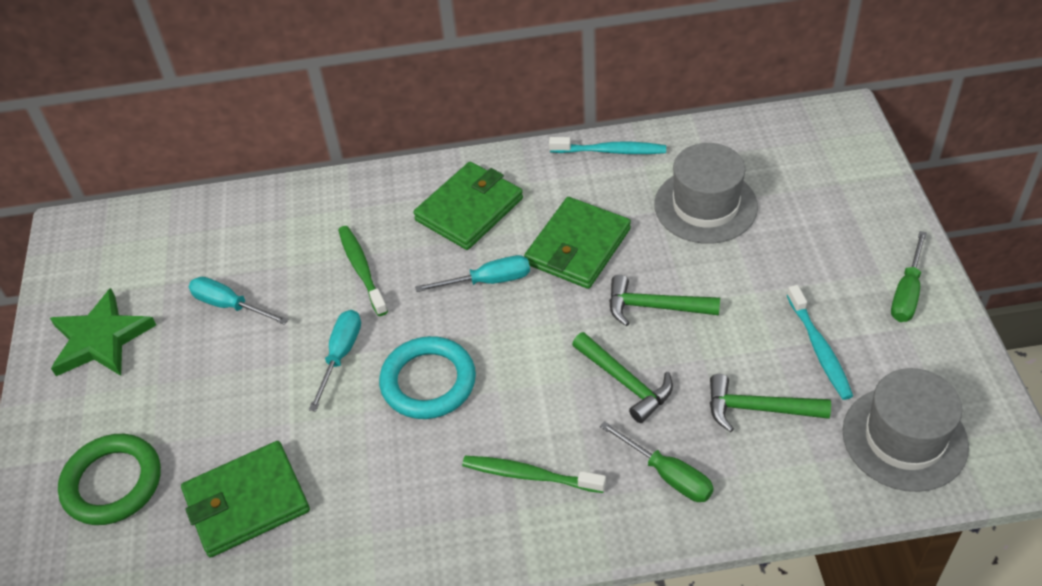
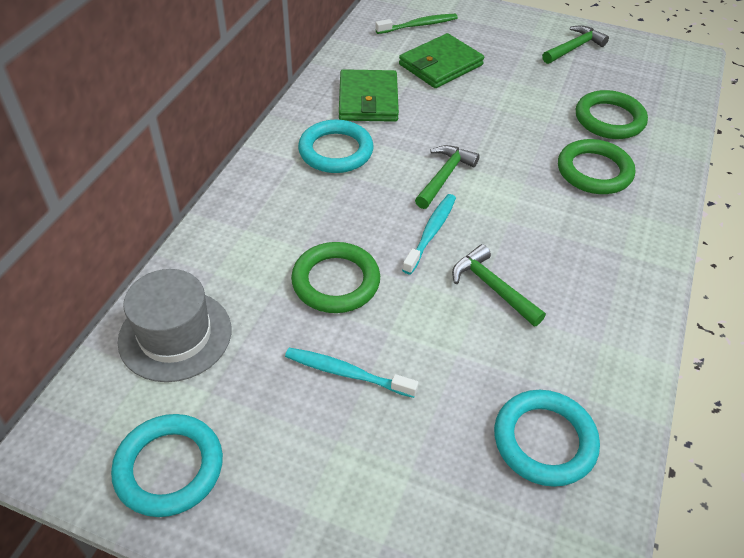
green ring: [58,434,161,525] = 1 -> [291,242,380,313] [558,139,635,194] [576,90,648,139] = 3
green screwdriver: [600,421,714,502] [891,231,927,322] = 2 -> none = 0
green star: [50,288,156,376] = 1 -> none = 0
green toothbrush: [338,226,388,316] [462,456,606,493] = 2 -> [375,14,458,34] = 1
green wallet: [181,441,310,558] [413,162,523,250] [524,197,631,289] = 3 -> [339,69,399,122] [399,33,484,88] = 2
grey hat: [654,143,758,244] [842,368,969,492] = 2 -> [118,269,231,382] = 1
turquoise ring: [379,336,476,419] = 1 -> [111,414,223,517] [298,120,374,173] [494,390,600,487] = 3
turquoise screwdriver: [189,277,289,325] [309,310,361,412] [415,255,530,292] = 3 -> none = 0

